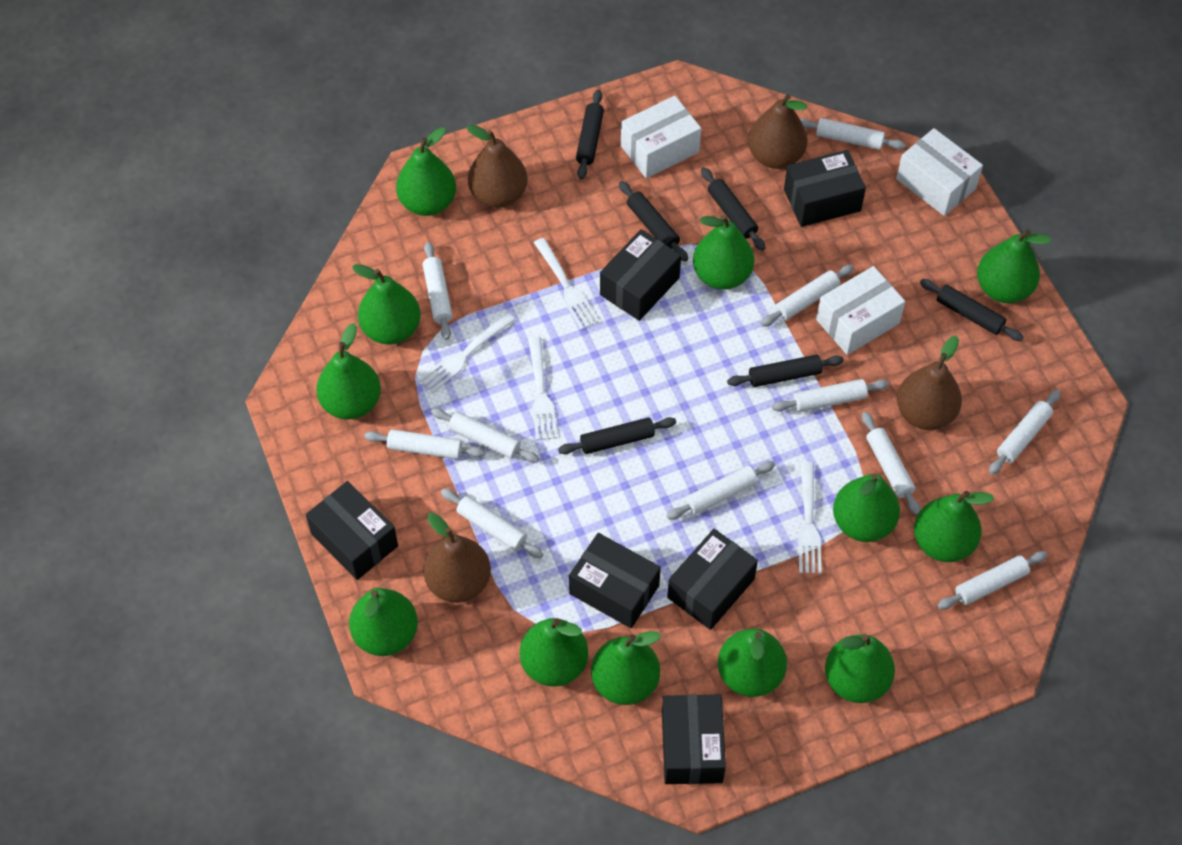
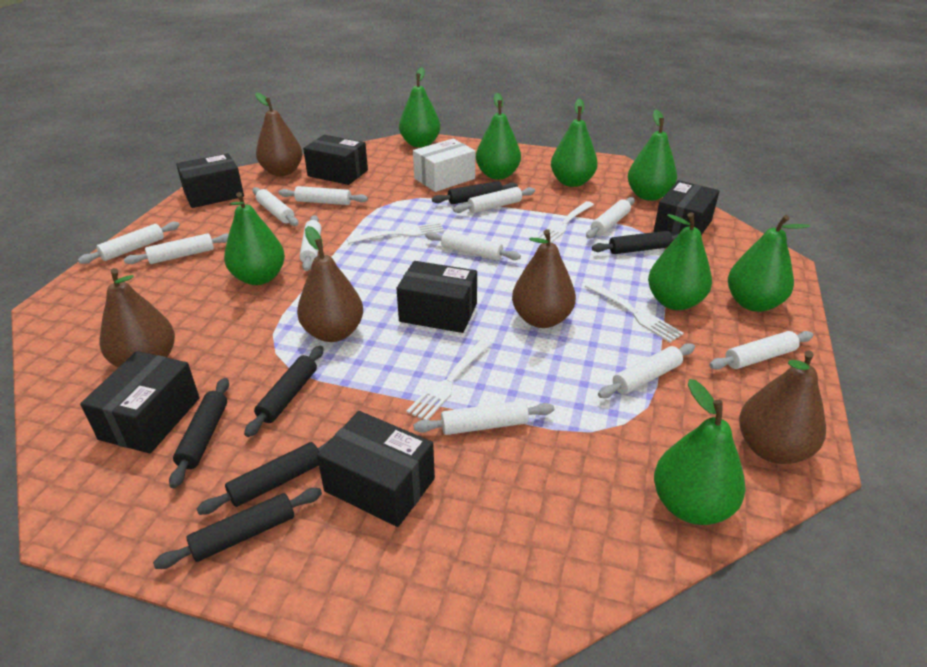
brown pear: [423,513,491,603] [466,124,528,208] [748,94,808,169] [897,336,962,430] = 4 -> [100,268,175,368] [255,92,302,176] [297,226,363,342] [512,229,576,328] [739,350,826,464] = 5
green pear: [316,323,381,419] [349,588,418,656] [352,264,421,344] [396,127,456,216] [520,618,588,687] [591,631,661,705] [693,215,754,290] [718,628,787,697] [825,634,895,703] [833,473,900,542] [914,491,994,562] [977,229,1052,303] = 12 -> [224,192,285,285] [399,67,440,147] [476,93,521,180] [551,98,598,187] [628,109,677,201] [648,213,712,310] [654,379,745,525] [728,215,810,312] = 8
white box: [621,96,701,178] [816,266,905,355] [896,128,983,216] = 3 -> [413,139,475,192] = 1

